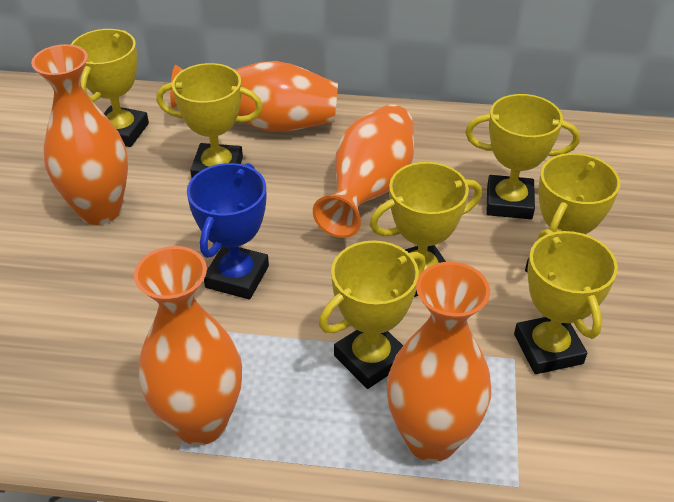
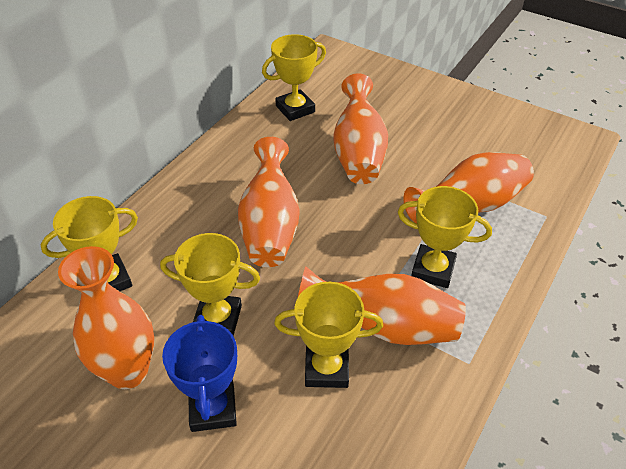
yellow trophy: [71,29,149,147] [156,63,263,178] [319,240,426,389] [369,162,482,297] [465,94,580,219] [514,229,618,374] [525,153,620,272] = 7 -> [40,196,138,291] [160,233,260,336] [262,34,326,121] [274,282,383,388] [398,186,492,288] = 5

